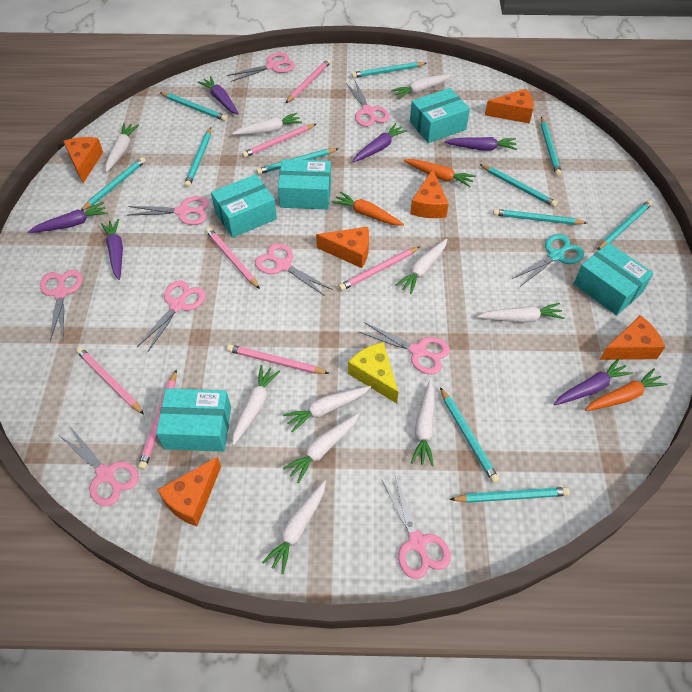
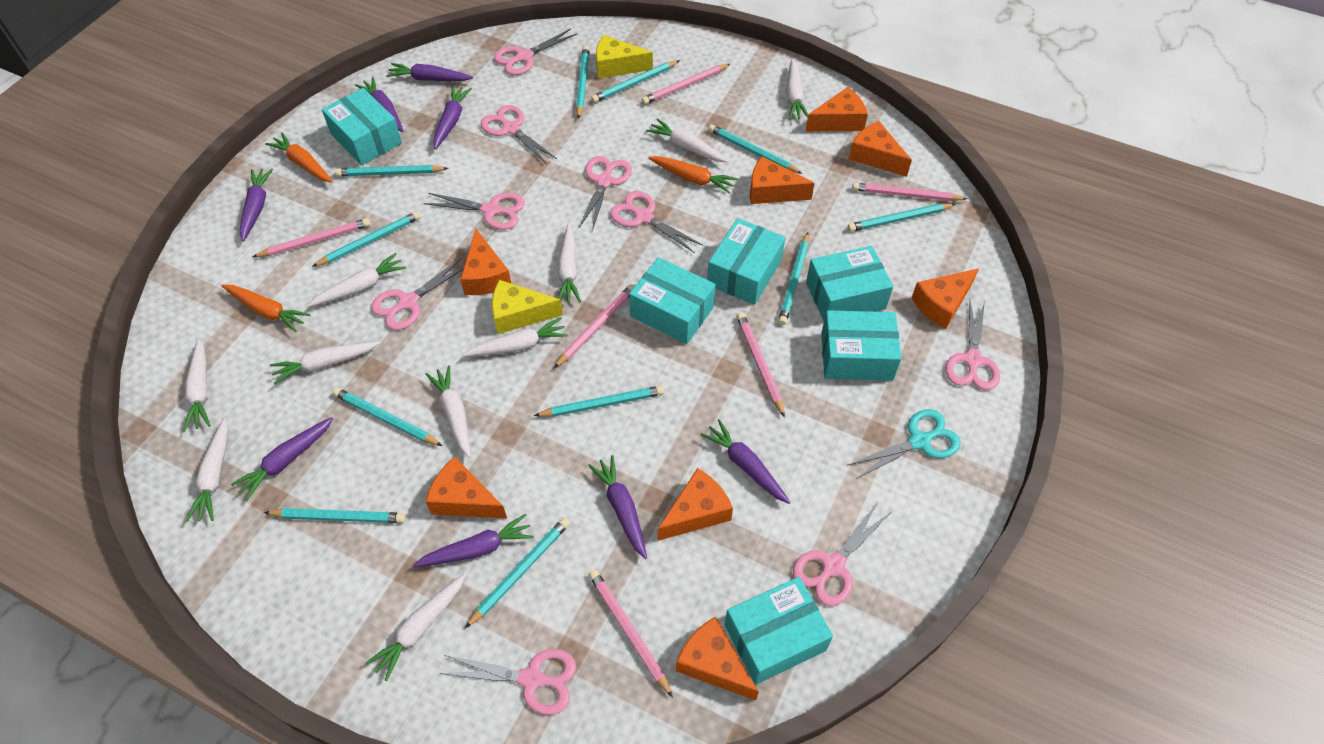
orange cheese: [63,137,103,183] [157,457,221,526] [316,227,369,268] [410,169,449,218] [485,89,534,124] [600,315,665,360] = 6 -> [425,457,507,519] [460,229,511,295] [657,468,733,541] [676,616,759,701] [750,157,815,204] [806,87,868,131] [849,121,912,177] [912,268,979,329] = 8
pink pencil: [76,347,144,414] [138,369,177,470] [206,228,260,289] [227,344,329,374] [242,124,316,158] [286,59,331,103] [339,247,420,291] = 7 -> [252,218,371,257] [554,284,635,368] [588,569,673,698] [641,64,730,105] [736,312,785,417] [852,183,967,201] = 6
purple carrot: [28,202,108,233] [101,219,123,280] [198,76,239,115] [353,123,408,162] [444,137,517,151] [554,358,633,405] = 6 -> [231,417,334,501] [240,169,273,241] [355,77,404,132] [386,63,473,81] [413,514,534,567] [433,86,472,149] [588,455,647,559] [700,419,790,504] = 8
turquoise box: [156,388,231,452] [211,174,277,238] [278,159,331,209] [410,88,470,143] [574,243,653,315] = 5 -> [322,88,402,165] [629,257,716,344] [707,218,785,305] [725,577,833,685] [806,246,893,321] [821,310,901,381] = 6
yellow cheese: [348,342,398,403] = 1 -> [492,280,563,334] [596,35,653,79] = 2

